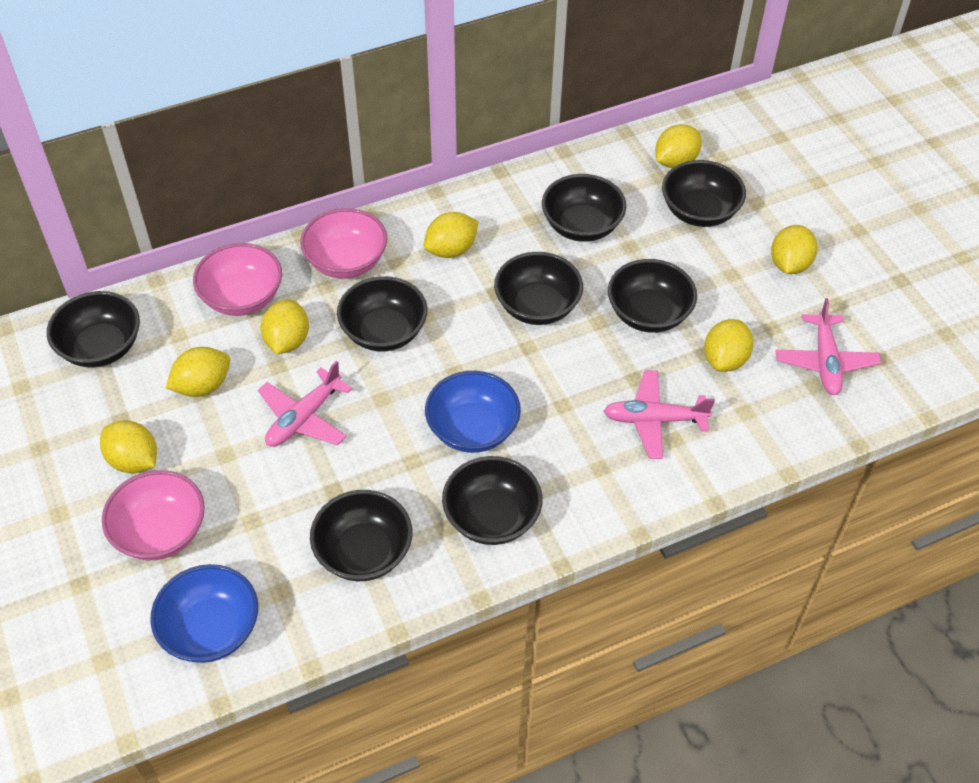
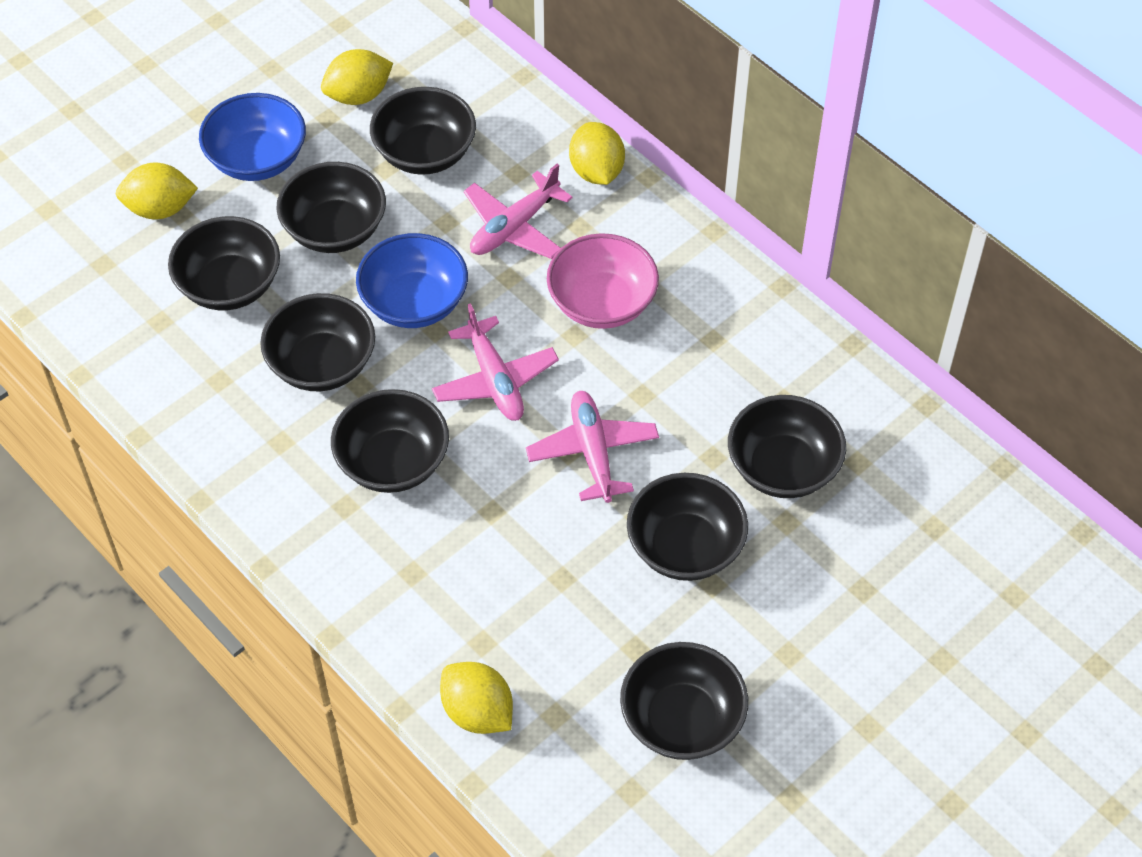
pink bowl: [102,470,205,560] [193,243,282,316] [300,208,387,279] = 3 -> [547,233,659,329] = 1
yellow lemon: [100,420,157,474] [166,347,230,397] [261,300,309,354] [424,212,479,258] [655,124,702,168] [704,319,753,372] [771,225,817,274] = 7 -> [116,163,198,219] [321,49,393,105] [440,662,513,734] [569,122,625,185] = 4

